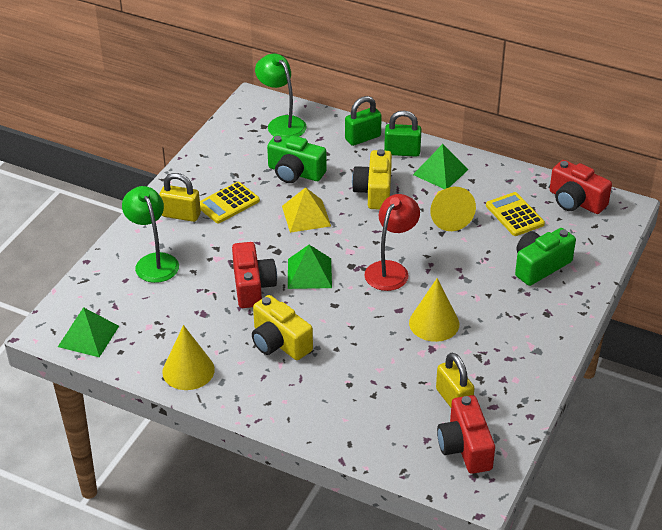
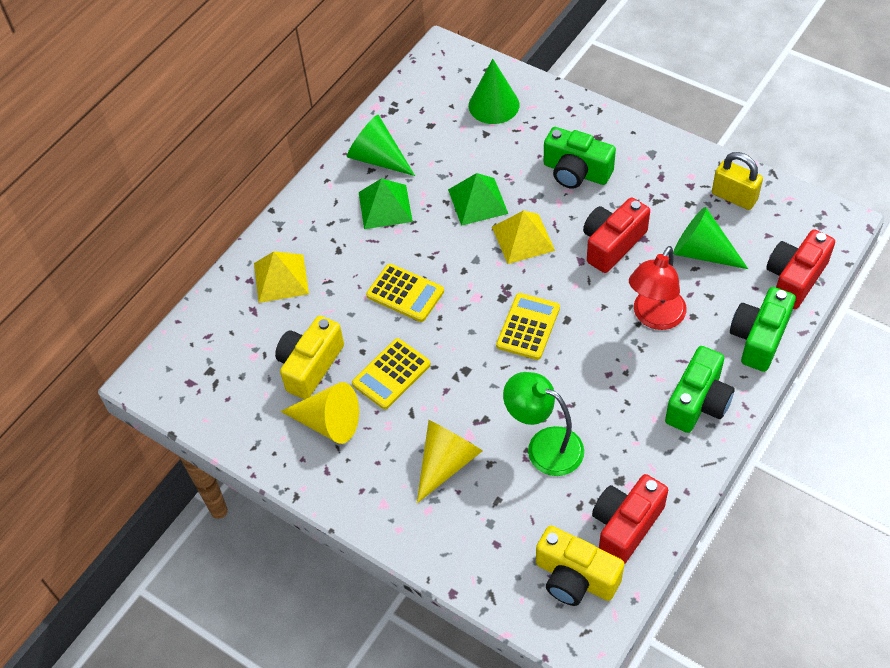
green camera: [267,135,327,183] [515,228,576,286] = 2 -> [544,127,616,189] [665,346,735,433] [730,287,796,372] = 3
green cone: none = 0 -> [347,115,415,176] [469,59,520,124] [673,207,748,269] = 3
green lamp: [122,186,179,283] [255,53,307,138] = 2 -> [503,372,584,476] = 1
green padlock: [345,96,382,146] [384,110,422,157] = 2 -> none = 0
green pyramid: [58,307,119,358] [288,245,332,289] [413,144,468,189] = 3 -> [359,179,413,229] [448,173,508,226] = 2
yellow calculator: [200,182,260,223] [486,192,545,236] = 2 -> [352,338,431,409] [366,264,444,322] [496,293,560,360] = 3
yellow cone: [162,325,215,390] [409,278,459,342] [430,187,476,231] = 3 -> [280,382,359,444] [417,420,482,503] = 2
yellow padlock: [159,173,201,222] [436,353,475,408] = 2 -> [712,152,763,210] = 1
yellow pyramid: [282,187,331,233] = 1 -> [254,251,309,303] [492,211,555,264] = 2

